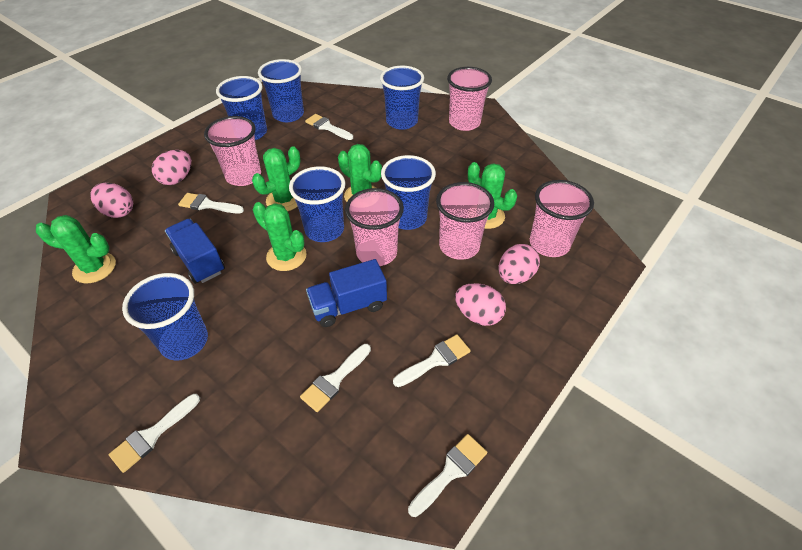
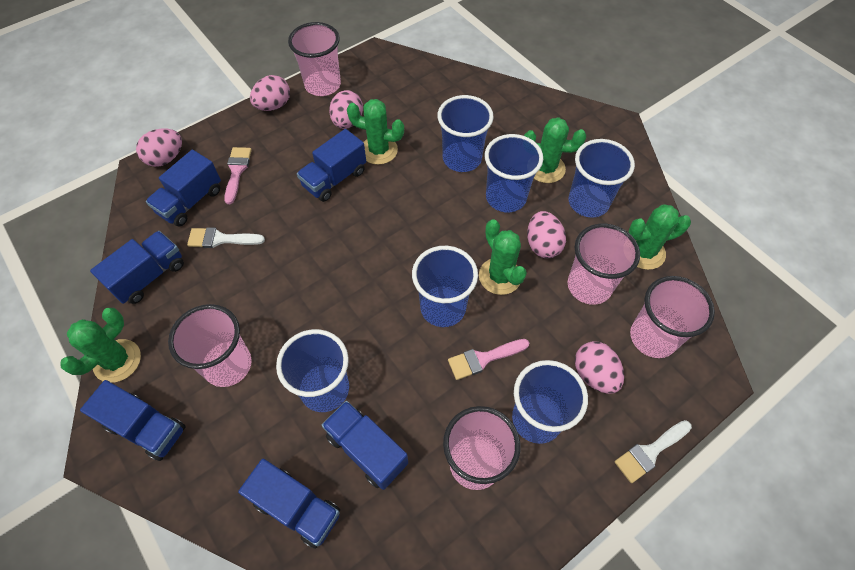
blue truck: [165,219,225,284] [306,259,387,327] = 2 -> [80,380,186,461] [90,231,184,304] [146,150,221,227] [238,459,340,549] [297,129,366,202] [322,401,408,490] = 6
pink brush: none = 0 -> [224,147,252,204] [448,339,529,380] = 2
pink egg: [90,183,133,218] [152,150,191,185] [455,283,506,326] [499,244,540,284] = 4 -> [136,129,182,167] [250,75,290,111] [329,90,363,129] [527,211,566,258] [575,341,624,394] = 5
white brush: [109,394,200,473] [178,193,244,214] [300,344,371,412] [305,114,353,140] [393,334,471,387] [408,434,487,517] = 6 -> [187,227,265,248] [614,420,692,483] = 2

